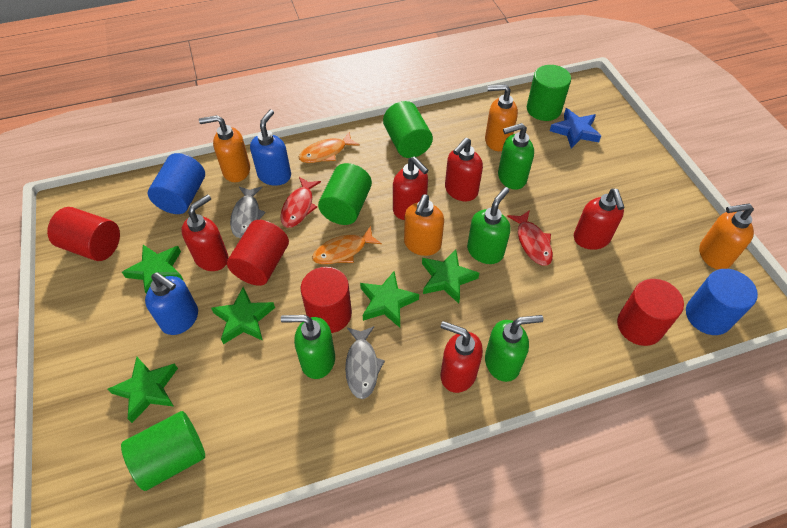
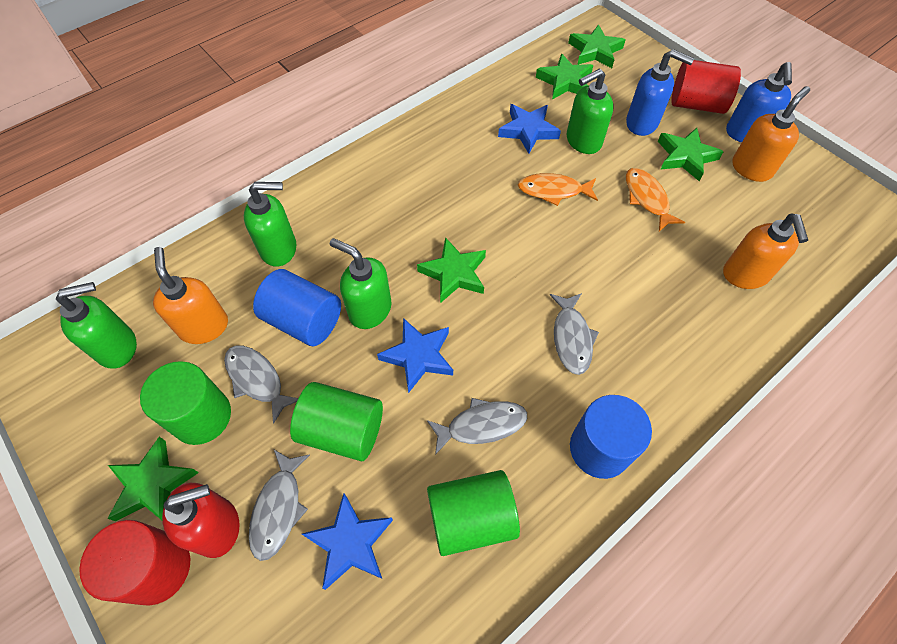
blue star: [550,108,601,148] = 1 -> [302,493,393,590] [377,318,453,393] [498,104,561,154] = 3
green cylinder: [121,411,205,491] [318,163,372,225] [383,101,433,158] [527,65,571,121] = 4 -> [140,361,231,445] [290,382,383,461] [427,470,520,556] = 3
grey fish: [230,187,266,238] [345,326,385,399] = 2 -> [224,346,298,424] [249,450,310,561] [427,398,527,455] [550,293,599,375] = 4
orange soap dispenser: [199,115,250,182] [404,194,444,256] [485,84,518,151] [699,203,754,270] = 4 -> [153,247,228,344] [723,214,808,289] [732,86,810,182] = 3
red cylinder: [47,207,120,261] [227,220,289,286] [301,267,352,333] [617,279,684,346] = 4 -> [79,520,190,606] [671,60,741,114] = 2
red fish: [280,177,321,228] [507,210,553,266] = 2 -> none = 0
red soap dispenser: [181,194,229,271] [393,156,428,220] [441,321,483,393] [445,138,483,201] [574,189,625,250] = 5 -> [162,483,240,558] = 1

